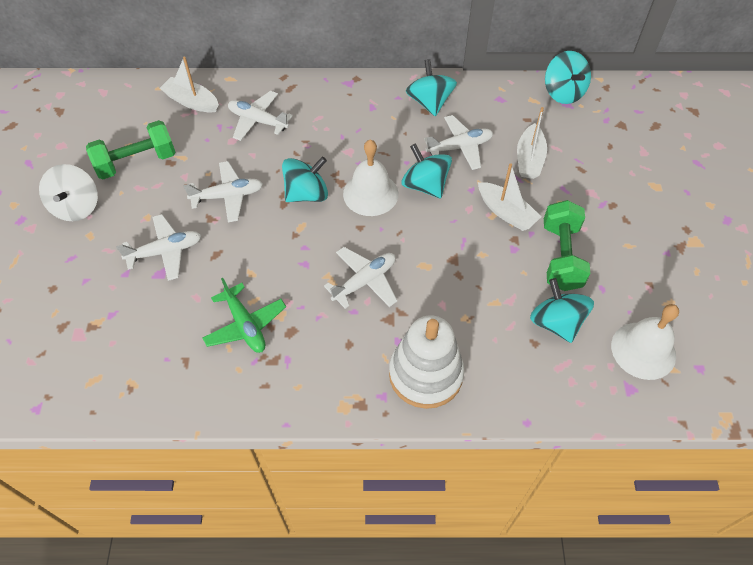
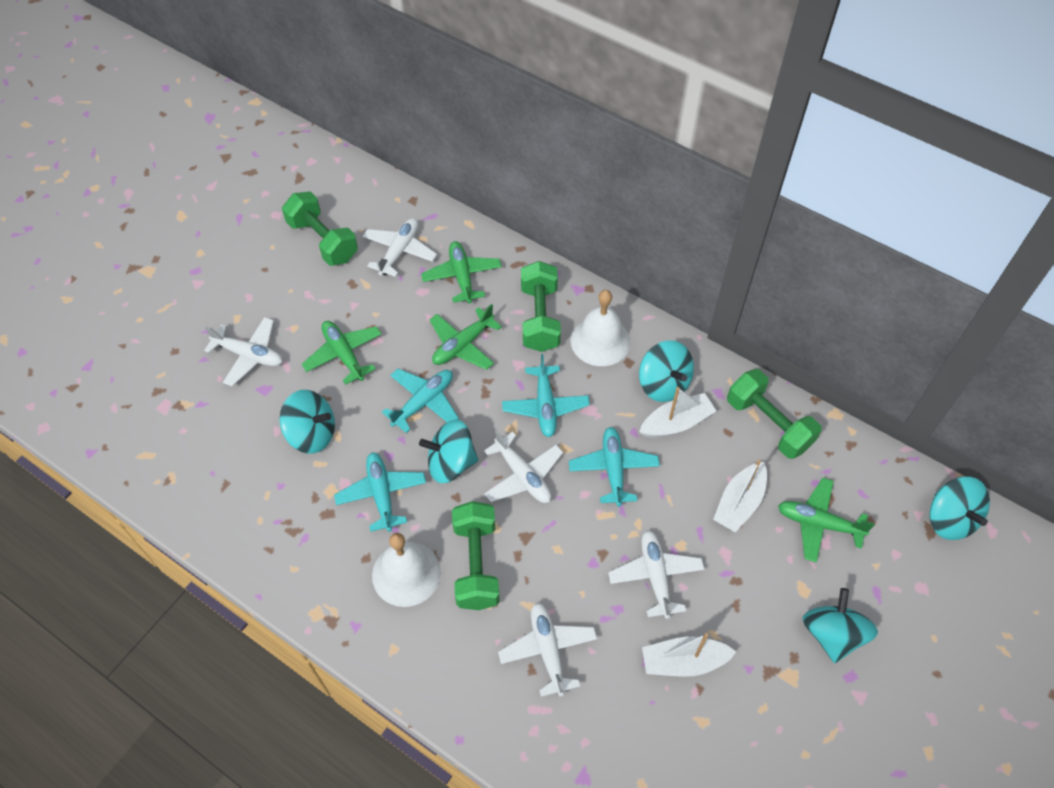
green dumbbell: [86,120,175,179] [544,200,590,291] = 2 -> [282,191,358,266] [452,501,500,610] [521,261,561,352] [727,369,822,459] = 4
green plane: [202,278,286,353] = 1 -> [302,321,382,385] [421,241,502,304] [430,304,502,370] [778,478,875,563] = 4
turquoise plane: none = 0 -> [334,452,426,532] [382,369,459,433] [502,354,590,437] [569,427,660,507] = 4
white spinning top: [39,164,98,221] = 1 -> none = 0
white stacking toy: [389,316,464,409] = 1 -> none = 0

